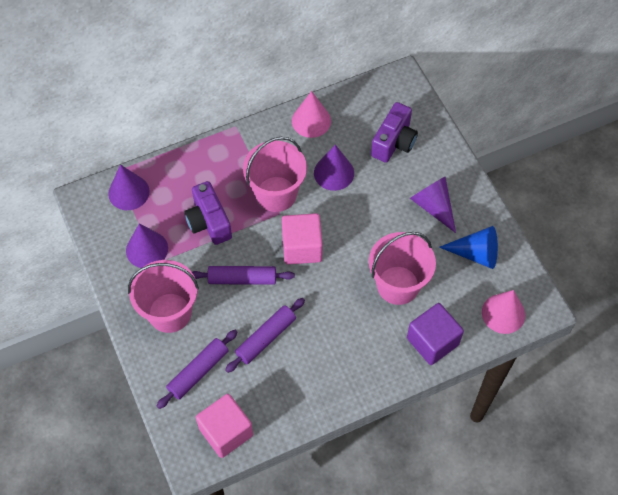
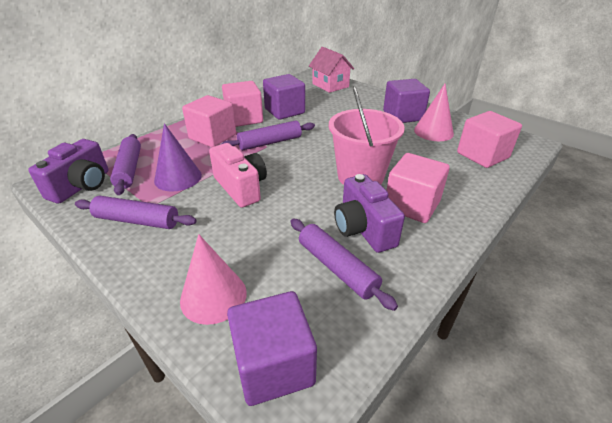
blue cone: [439,226,498,269] = 1 -> none = 0
pink bucket: [128,260,199,333] [243,137,307,212] [369,232,436,305] = 3 -> [329,86,405,185] = 1
pink camera: none = 0 -> [209,143,267,208] = 1
pink cube: [196,394,253,458] [282,213,323,265] = 2 -> [182,95,236,147] [222,81,263,127] [386,153,450,223] [457,111,522,168] = 4
pink house: none = 0 -> [309,47,354,93] = 1
purple cone: [108,164,150,210] [126,224,168,268] [314,145,354,191] [410,177,456,233] = 4 -> [154,123,202,192] = 1
purple cube: [407,303,464,365] = 1 -> [227,291,317,406] [263,74,305,120] [383,79,430,123] = 3
purple rolling pin: [157,330,238,409] [192,266,295,285] [225,298,305,373] = 3 -> [75,196,197,229] [110,134,141,195] [222,120,315,150] [290,218,398,311] = 4

